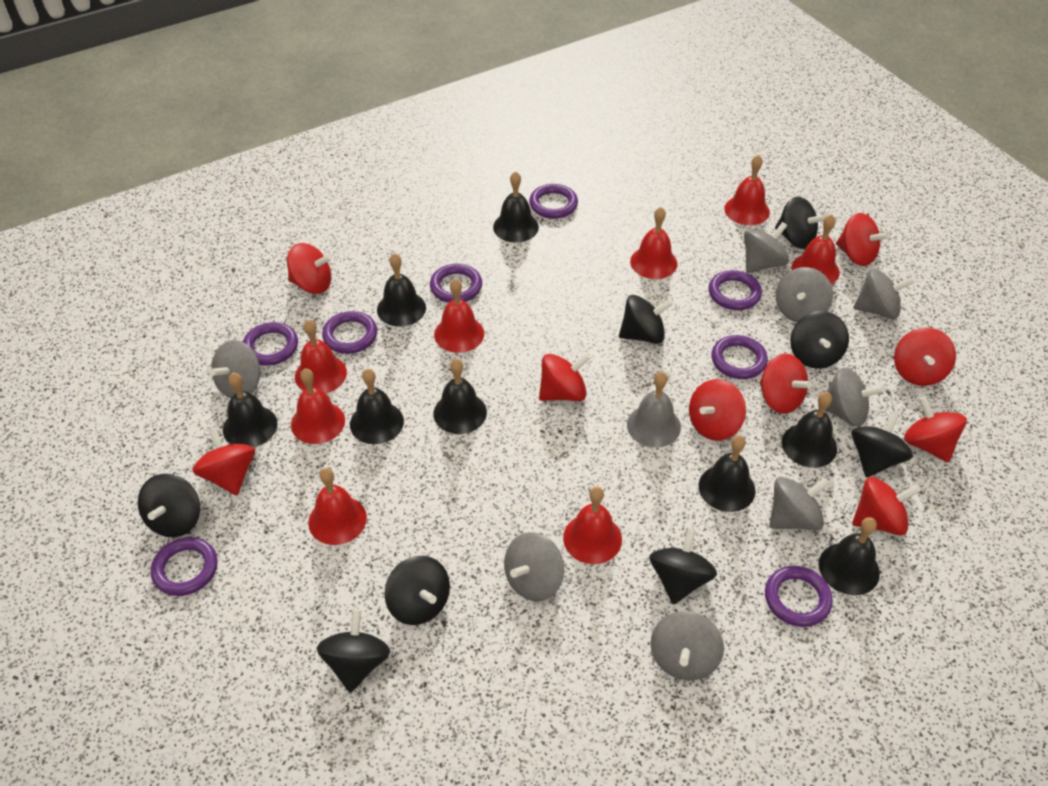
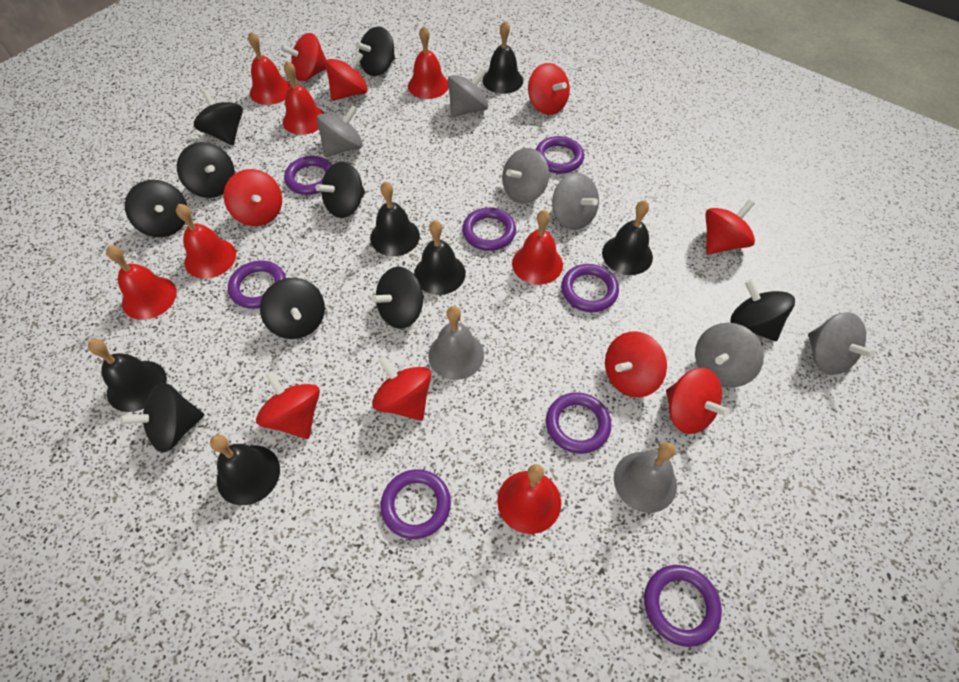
black bell: [223,373,278,447] [350,369,404,444] [377,253,426,327] [433,359,487,434] [493,171,539,243] [698,435,756,512] [782,392,837,468] [819,517,880,595] = 8 -> [88,339,167,412] [210,435,280,505] [370,181,420,256] [414,220,466,295] [482,21,523,94] [602,200,653,275] = 6
black spinning top: [138,474,200,537] [317,609,390,693] [385,556,450,625] [619,295,673,344] [649,528,717,605] [775,197,826,249] [790,311,849,369] [851,411,913,478] = 8 -> [120,382,204,453] [125,180,188,237] [177,142,235,198] [194,90,243,145] [260,278,325,339] [316,161,365,218] [356,26,395,76] [371,267,424,329] [730,279,795,341] = 9
grey bell: [627,372,681,447] = 1 -> [428,306,484,380] [614,442,677,513] = 2
grey spinning top: [210,340,260,398] [504,532,564,601] [650,611,724,680] [744,222,789,273] [769,477,829,530] [776,267,833,322] [826,368,885,427] [853,269,914,319] = 8 -> [316,105,363,157] [448,68,488,118] [502,148,549,204] [552,173,599,230] [695,323,764,388] [808,312,876,375] = 6
red bell: [291,369,345,444] [295,320,347,393] [308,468,367,545] [434,279,484,353] [563,487,622,564] [630,207,678,279] [724,155,770,225] [792,214,840,284] = 8 -> [106,245,177,320] [176,204,236,279] [248,32,291,105] [283,61,325,135] [408,26,449,99] [497,464,561,534] [512,210,563,285] = 7

